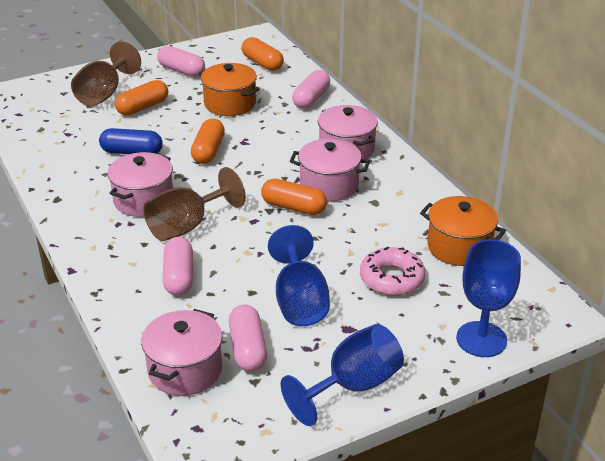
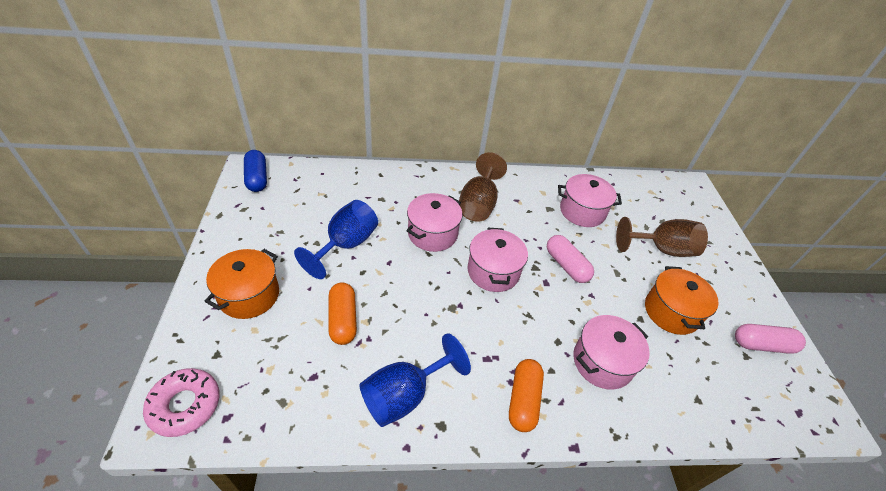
blue goblet: [268,225,330,326] [281,324,404,426] [456,240,521,357] = 3 -> [294,200,378,279] [359,333,471,427] = 2
orange capsule: [115,80,168,115] [191,119,225,164] [242,37,284,71] [261,179,327,215] = 4 -> [328,282,357,345] [509,359,544,432] = 2
pink capsule: [157,46,205,77] [163,237,193,296] [229,305,267,371] [292,70,330,109] = 4 -> [547,235,594,283] [735,324,806,354] = 2

